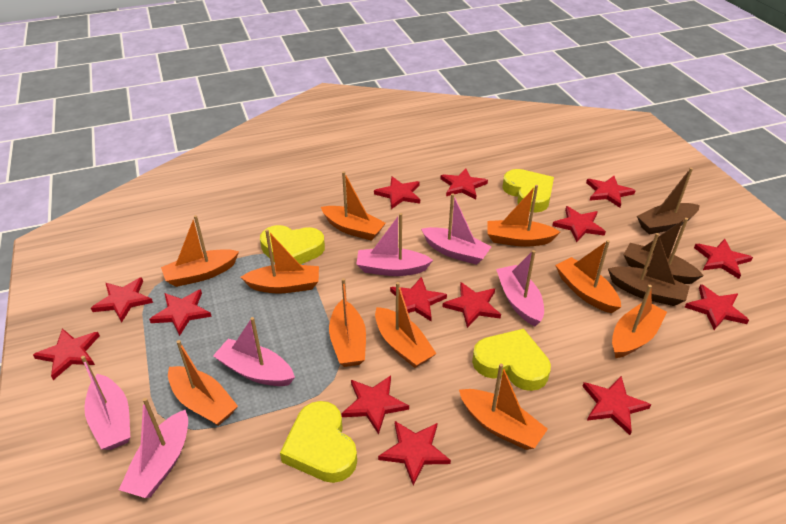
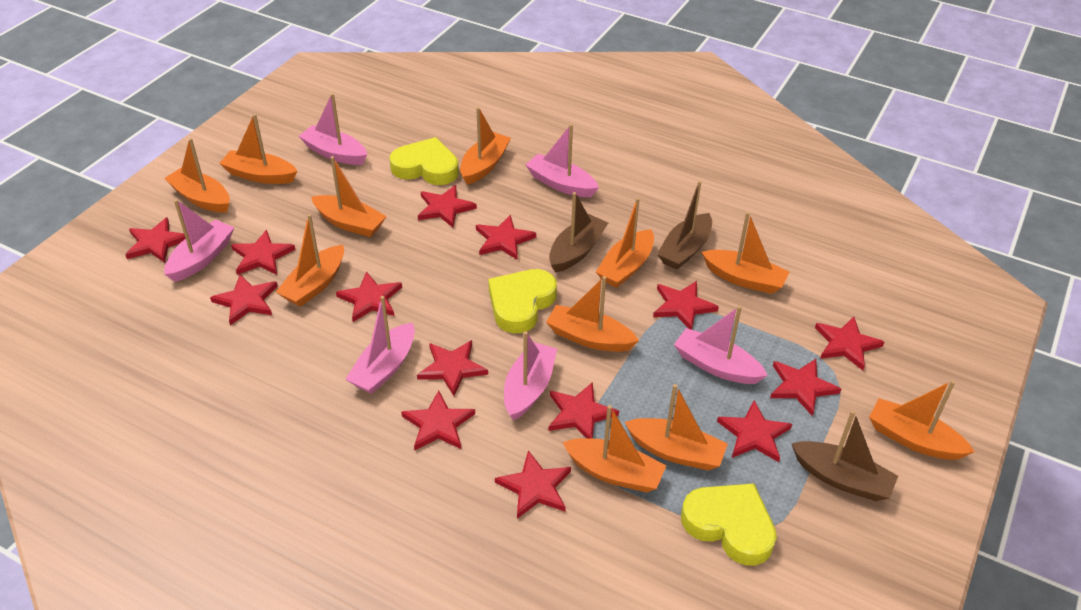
orange boat: [161,215,239,287] [168,340,238,426] [240,230,319,293] [321,171,386,241] [329,278,366,367] [375,282,437,368] [459,364,548,450] [487,185,560,247] [555,240,621,313] [612,285,667,358] = 10 -> [164,138,230,213] [219,114,297,184] [276,214,344,307] [311,156,387,237] [460,107,511,185] [546,276,639,352] [562,405,667,493] [596,198,654,288] [625,384,728,471] [702,212,789,294] [869,380,975,460] = 11
yellow heart: [260,225,325,265] [280,401,357,483] [472,329,551,391] [502,169,554,212] = 4 -> [389,137,459,185] [488,269,557,333] [681,483,777,566] = 3

